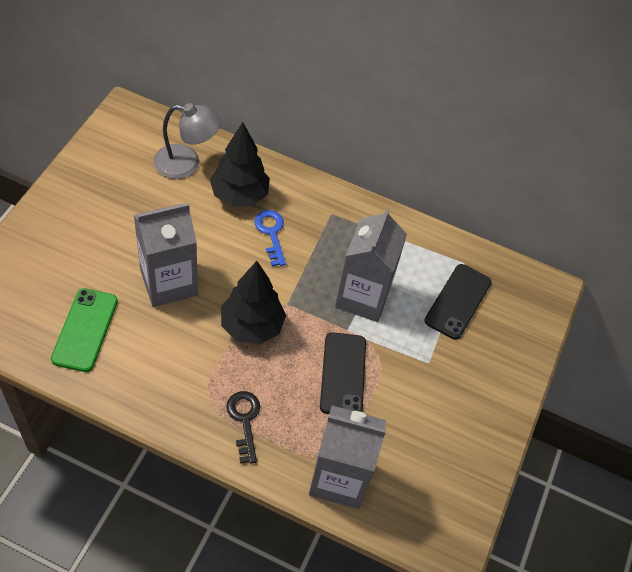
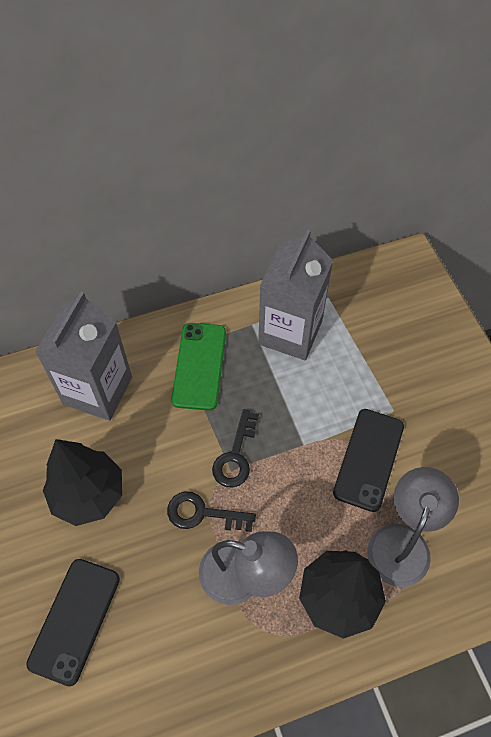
black key: [226,391,260,464] = 1 -> [167,491,256,532] [212,409,259,488] = 2
blue key: [254,210,286,266] = 1 -> none = 0
grey carton: [134,203,198,307] [309,406,386,509] [335,208,407,322] = 3 -> [35,292,132,421] [258,229,333,360] = 2
grey lamp: [154,103,221,179] = 1 -> [199,531,298,605] [367,467,459,587] = 2

